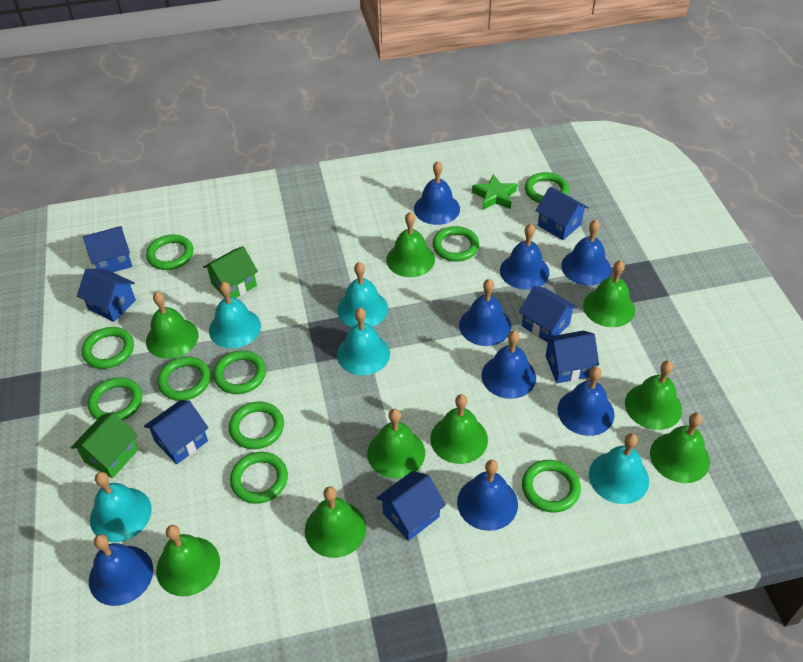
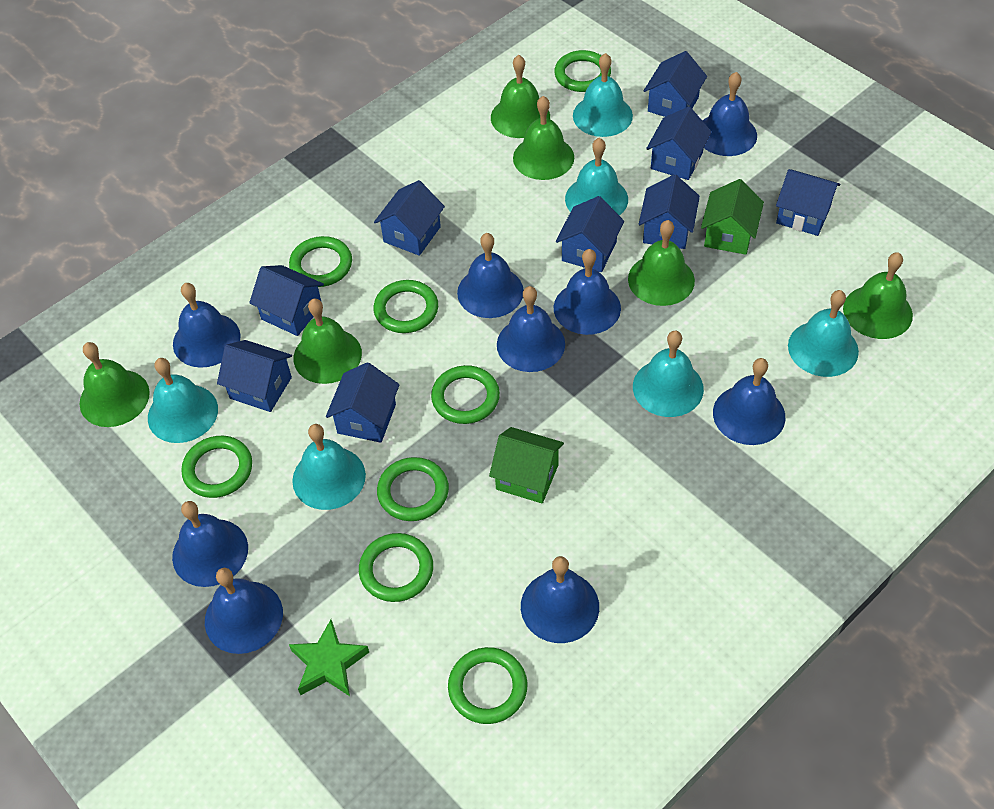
blue bell: [89,534,153,606] [414,161,460,225] [457,460,518,531] [459,279,511,346] [482,330,536,399] [500,224,550,290] [557,367,615,436] [561,220,611,285] = 8 -> [172,501,248,587] [173,283,241,368] [205,568,283,654] [457,233,524,318] [497,286,565,372] [521,556,599,643] [554,249,621,335] [703,72,757,156] [713,358,785,445] = 9
blue house: [77,269,136,322] [83,226,132,272] [144,400,208,464] [376,471,446,541] [519,286,578,343] [536,187,589,240] [544,331,599,383] = 7 -> [217,340,292,412] [249,265,324,336] [326,362,400,443] [374,180,445,256] [556,196,624,272] [639,174,700,249] [644,51,707,117] [646,107,712,180] [776,169,840,236] = 9
green bell: [146,292,199,359] [156,525,220,596] [305,487,366,558] [367,409,425,479] [386,212,435,277] [430,394,488,464] [583,260,635,327] [625,361,682,430] [650,413,710,483] = 9 -> [80,342,150,427] [294,298,362,384] [491,55,550,138] [513,96,574,180] [628,220,695,306] [843,252,913,339] = 6
green ring: [82,327,134,369] [88,377,142,420] [146,235,193,270] [157,357,211,401] [213,350,266,394] [229,402,284,449] [230,452,288,504] [433,226,479,261] [522,460,581,513] [525,172,569,203] = 10 -> [181,436,252,498] [289,236,352,287] [359,533,433,602] [373,280,438,333] [377,457,449,521] [431,365,500,424] [448,647,527,724] [554,50,611,92] = 8
turquoise bell: [90,472,152,542] [209,282,261,348] [337,262,388,327] [337,308,390,375] [589,433,649,504] = 5 -> [148,358,218,443] [292,424,366,510] [565,138,628,216] [573,53,633,137] [633,331,704,417] [788,290,859,377] = 6

